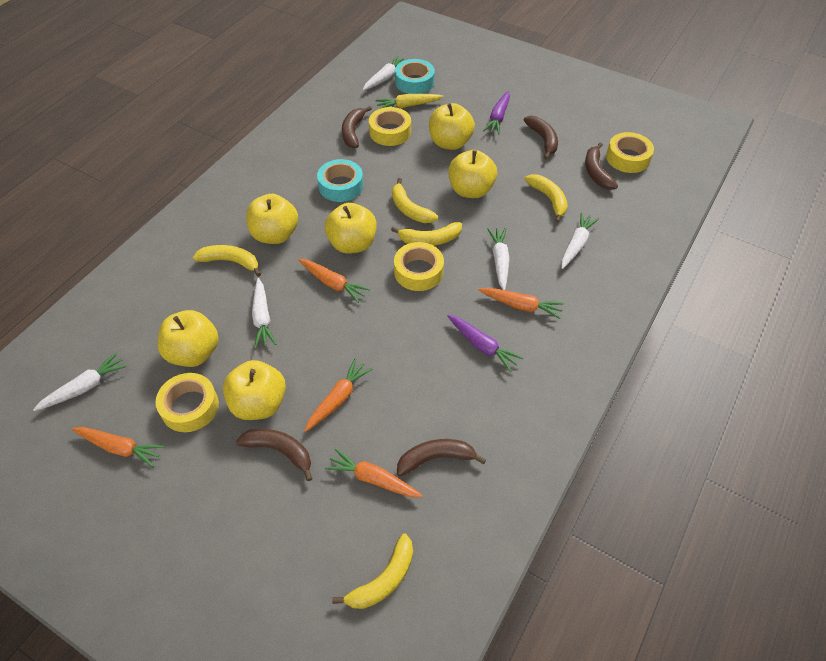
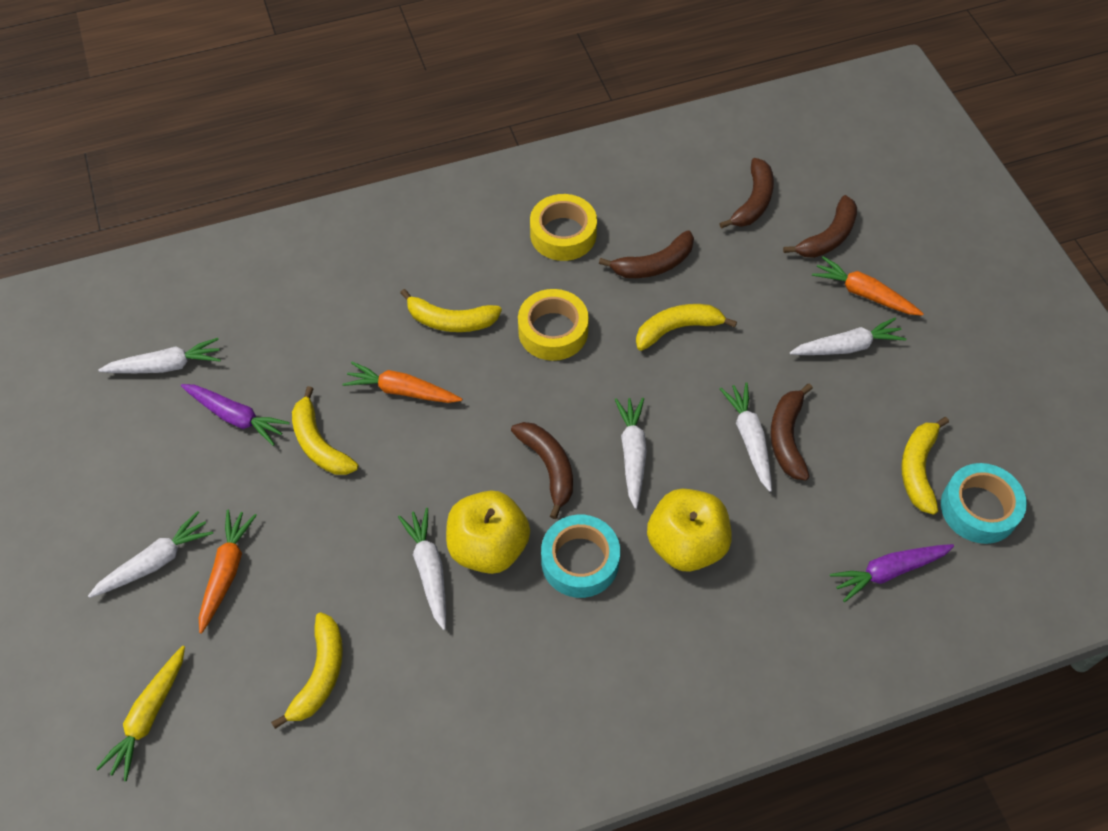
orange carrot: [72,427,165,467] [298,259,370,303] [305,358,372,432] [325,449,423,497] [478,288,564,319] = 5 -> [199,510,257,634] [343,362,462,403] [812,256,924,316] = 3
white carrot: [33,352,127,411] [252,278,276,348] [363,55,404,90] [487,228,510,290] [561,212,599,269] = 5 -> [88,511,213,598] [98,338,221,373] [398,508,446,630] [615,398,647,509] [720,382,772,492] [790,317,907,355] = 6
yellow apple: [158,310,218,367] [223,360,286,420] [246,194,298,244] [325,203,377,254] [429,103,475,150] [448,150,497,198] = 6 -> [446,490,530,574] [647,489,732,571] = 2
yellow tape: [156,373,219,432] [369,107,411,146] [394,242,444,291] [606,132,654,173] = 4 -> [518,289,589,361] [530,194,597,261] = 2

